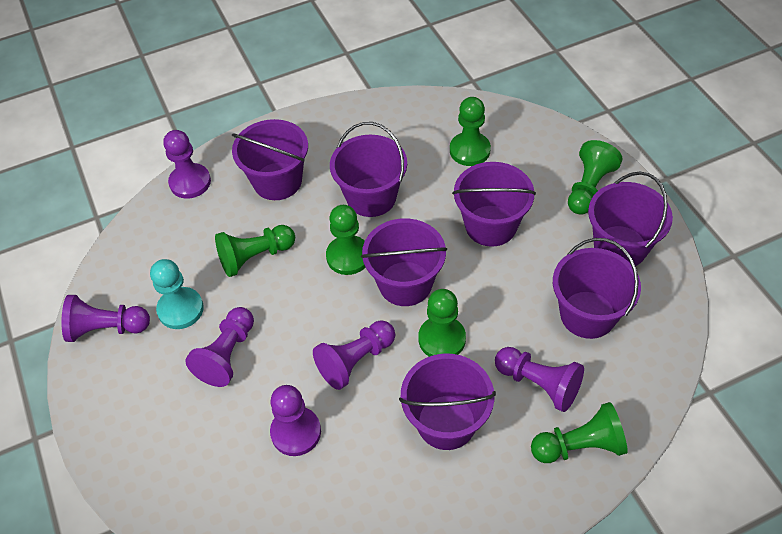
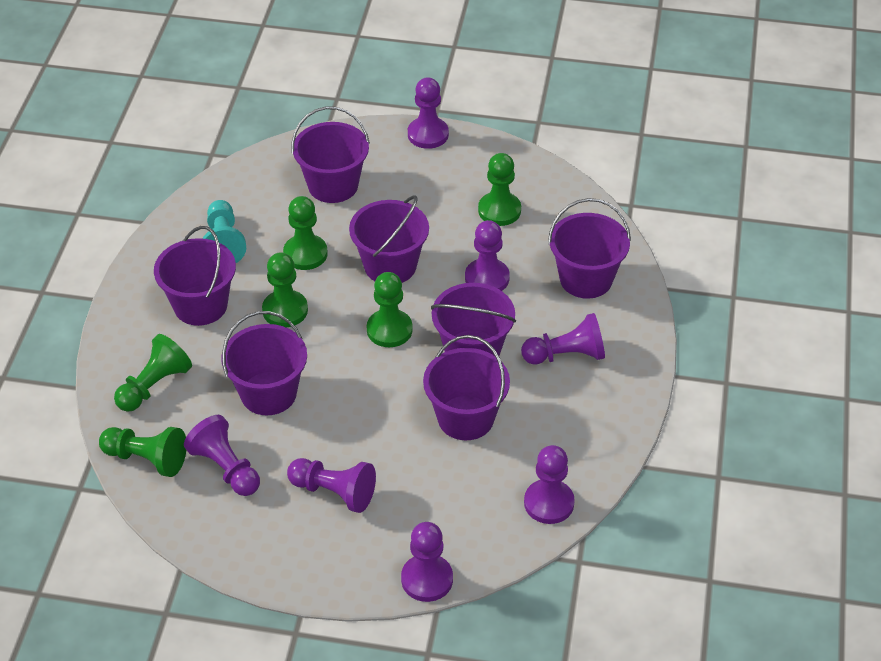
purple pawn: [61,295,150,342] [163,130,211,199] [185,307,254,387] [270,385,321,456] [313,320,395,390] [495,347,584,412] = 6 -> [184,415,260,496] [287,458,376,513] [401,522,453,602] [408,77,449,149] [465,220,510,291] [521,313,605,364] [524,445,575,524] = 7

